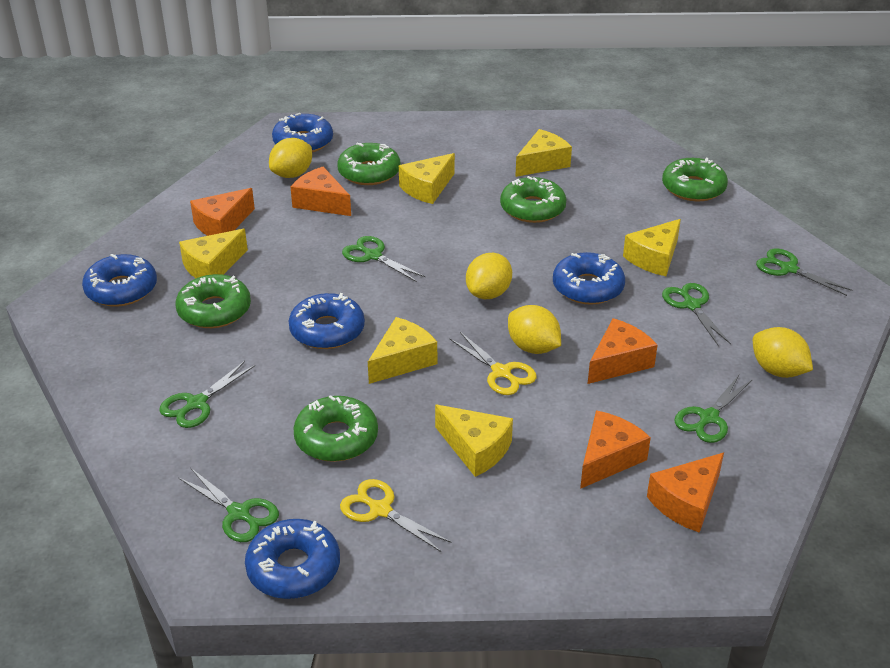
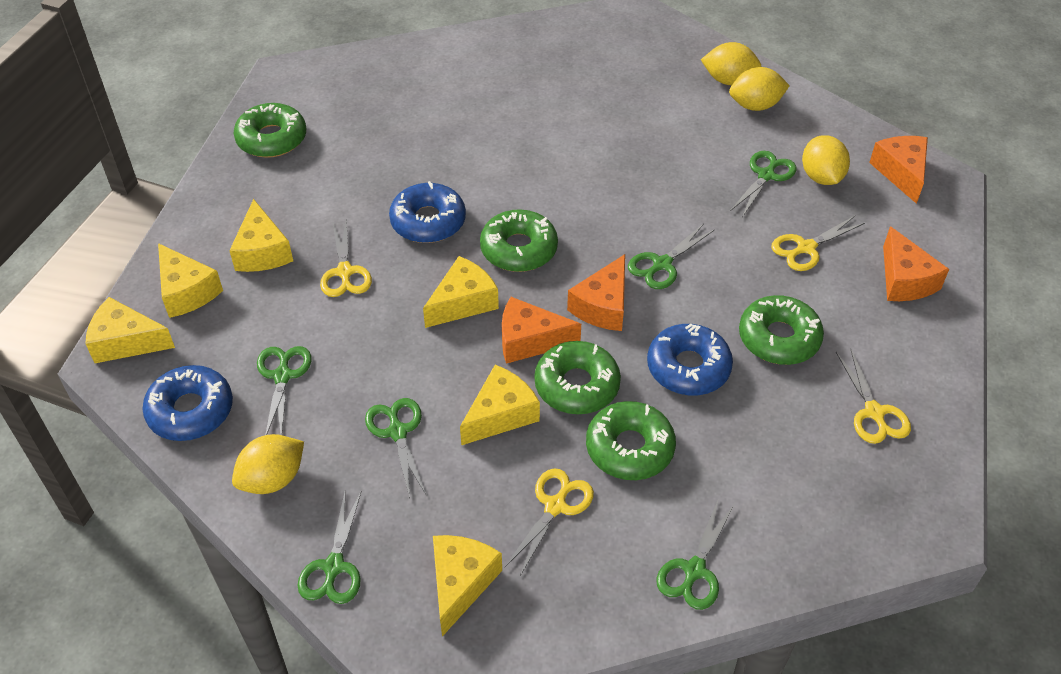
blue donut: [82,254,157,307] [245,519,340,599] [272,113,333,152] [289,293,365,349] [553,252,625,305] = 5 -> [142,365,233,441] [389,181,466,243] [647,324,733,395] = 3
orange cheese: [190,188,255,236] [290,166,351,216] [580,410,651,489] [588,318,658,384] [647,453,724,533] = 5 -> [502,297,581,364] [567,254,625,331] [869,136,928,204] [883,226,949,301] = 4
yellow scissors: [340,479,451,552] [449,332,537,395] = 2 -> [320,221,372,297] [505,468,594,576] [771,216,865,271] [836,348,911,444] = 4

